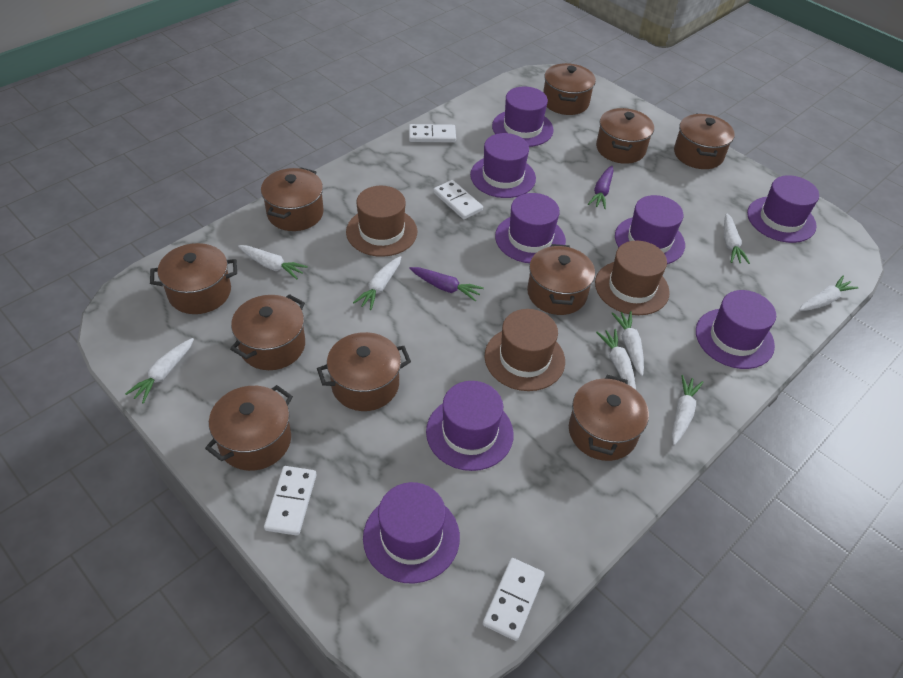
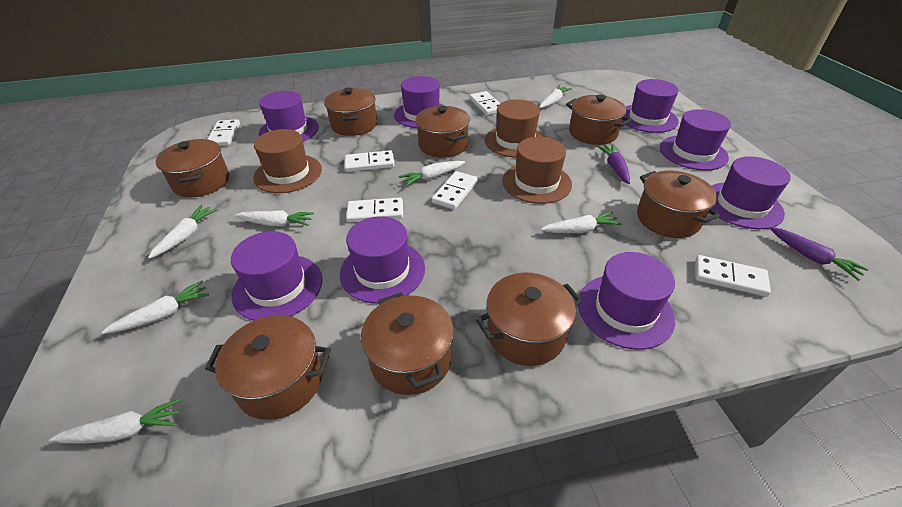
brown pot: [150,243,237,314] [205,385,293,471] [230,294,305,370] [261,168,324,231] [317,332,411,411] [527,244,595,315] [543,63,596,115] [569,375,649,461] [596,108,654,164] [674,113,735,169] = 10 -> [156,139,229,198] [205,315,331,420] [324,87,377,136] [361,292,454,395] [415,106,470,158] [476,273,582,366] [566,94,632,145] [637,171,720,238] = 8
white carrot: [125,338,194,404] [238,245,308,279] [353,256,401,310] [596,329,636,390] [611,311,644,376] [672,375,704,445] [724,213,750,264] [799,276,859,311] = 8 -> [49,398,182,443] [101,281,209,334] [148,205,217,259] [235,210,314,226] [399,161,465,187] [539,85,572,108] [540,212,622,233] = 7
white domino: [264,466,317,536] [409,124,456,143] [433,180,483,219] [483,558,545,641] = 4 -> [208,119,240,146] [345,150,395,172] [346,198,403,223] [432,171,478,209] [469,91,500,115] [695,255,771,297] = 6

